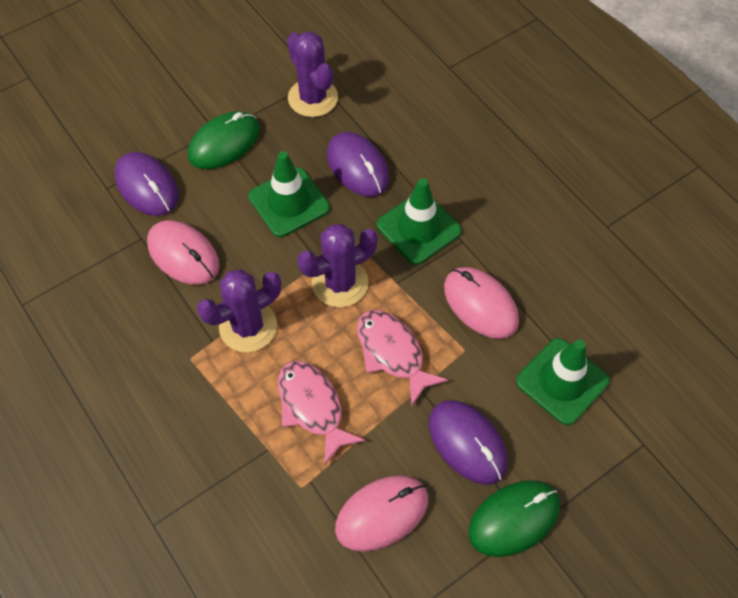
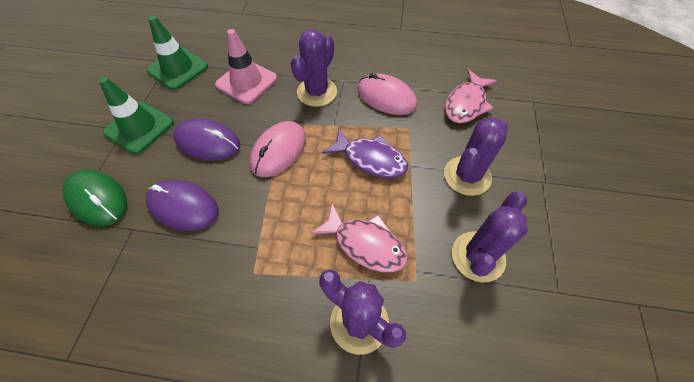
green mouse: [188,111,260,169] [469,480,560,557] = 2 -> [62,170,127,226] = 1
green traffic cone: [248,151,330,237] [377,178,461,265] [516,338,609,425] = 3 -> [99,77,174,154] [146,16,208,90] = 2
pink mouse: [147,220,219,285] [335,475,428,552] [444,267,519,339] = 3 -> [250,121,306,177] [358,73,417,115] = 2
pink traffic cone: none = 0 -> [215,29,277,104] = 1
purple cactus: [197,269,281,352] [287,31,338,117] [297,224,378,307] = 3 -> [290,29,337,107] [319,269,406,355] [444,117,508,196] [452,192,528,283] = 4
purple fish: none = 0 -> [322,129,408,178] = 1
purple mouse: [114,152,179,216] [327,132,389,197] [429,400,508,485] = 3 -> [146,180,218,231] [174,118,240,161] = 2

